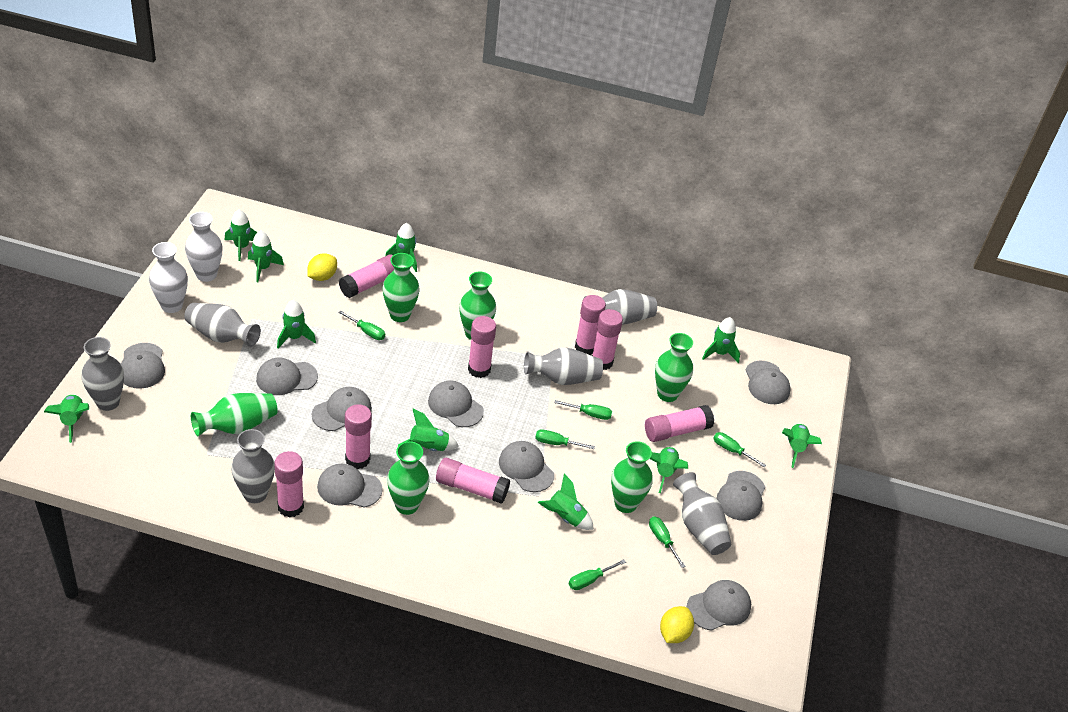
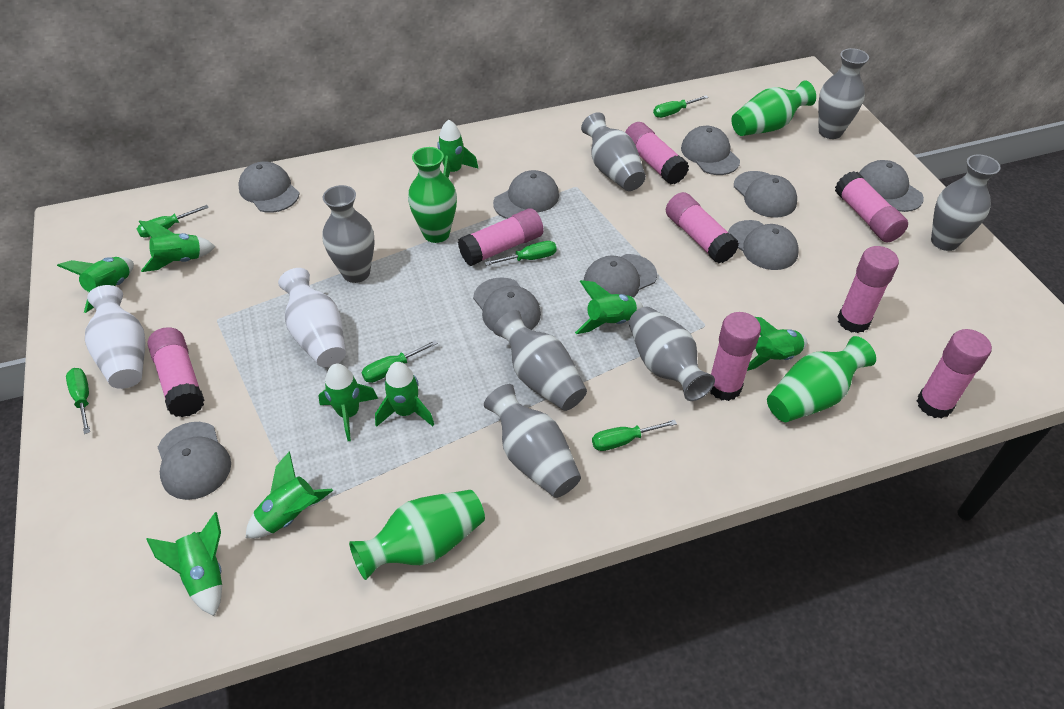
green rocket: [44,394,89,443] [225,209,257,261] [248,230,284,282] [277,300,316,348] [385,223,417,272] [398,409,458,451] [538,473,594,530] [650,447,688,493] [702,317,740,363] [782,424,822,468] = 10 -> [57,257,134,313] [139,221,216,272] [146,512,222,616] [246,451,333,538] [318,363,378,441] [375,362,434,427] [437,120,479,178] [575,280,643,334] [747,317,807,371] = 9
green vase: [191,393,278,436] [383,253,420,322] [387,441,430,515] [459,272,496,340] [611,441,653,513] [655,333,693,402] = 6 -> [349,490,485,580] [408,147,457,243] [731,80,816,136] [767,336,876,422] = 4
grey vase: [82,337,124,411] [184,303,261,347] [231,429,275,503] [524,347,603,385] [584,289,657,325] [673,472,731,555] = 6 -> [322,185,375,283] [484,384,581,498] [493,310,587,411] [581,112,646,191] [629,307,715,401] [818,48,869,139] [931,154,1001,251] = 7
yellow lemon: [307,253,337,281] [660,606,694,643] = 2 -> none = 0

